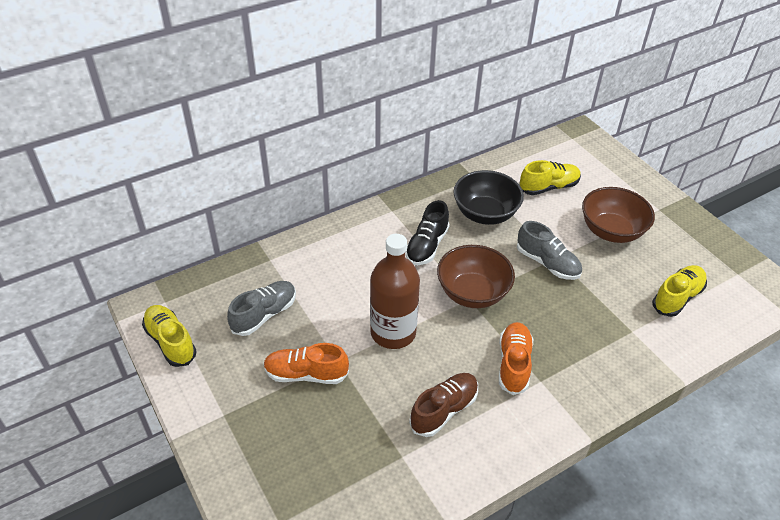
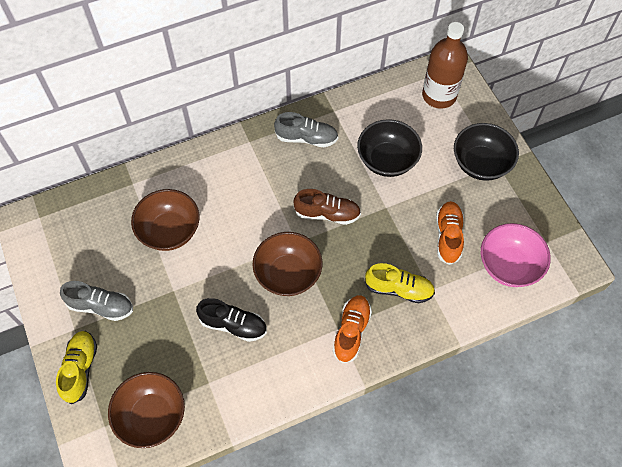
black bowl: [453,170,524,225] = 1 -> [357,119,422,177] [454,123,519,181] = 2
brown bowl: [437,245,515,308] [582,187,655,243] = 2 -> [108,372,185,448] [131,189,199,251] [252,232,323,296] = 3
pink bowl: none = 0 -> [481,223,551,287] = 1
yellow shoe: [142,305,197,367] [519,160,581,195] [652,265,707,317] = 3 -> [56,331,97,404] [365,263,435,303] = 2

